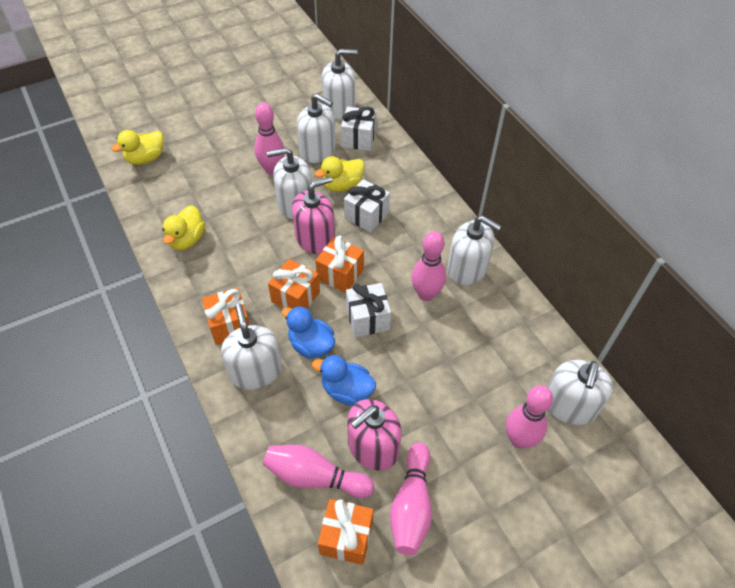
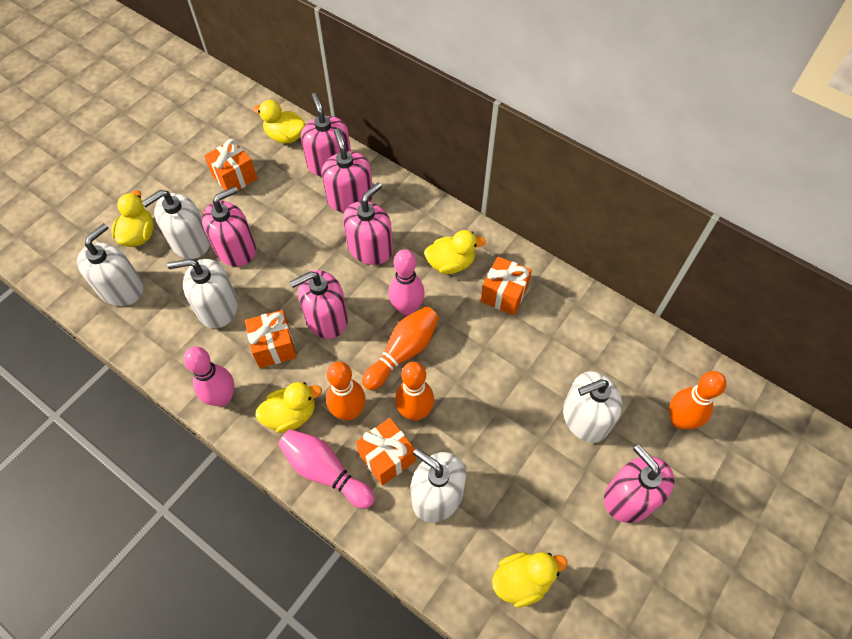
blue duck: [281,306,335,359] [312,355,376,406] = 2 -> none = 0
orange bowling pin: none = 0 -> [326,362,366,420] [362,306,439,390] [395,362,434,421] [669,371,727,429] = 4
pink bowling pin: [254,103,284,175] [263,445,374,498] [390,443,432,555] [412,231,446,301] [506,385,553,449] = 5 -> [184,346,234,406] [278,429,375,509] [388,249,425,316] = 3
pink soap dispenser: [292,176,335,254] [347,399,402,471] = 2 -> [202,186,256,267] [290,270,348,339] [301,93,351,176] [322,129,373,212] [343,182,393,265] [604,444,674,523] = 6
white gift: [341,106,376,151] [344,179,390,232] [346,283,391,337] = 3 -> none = 0
white soap dispenser: [221,304,282,390] [267,147,312,219] [297,94,336,163] [322,49,357,120] [448,215,501,286] [547,360,613,425] = 6 -> [77,223,143,306] [142,190,210,259] [167,259,238,328] [411,448,466,522] [563,371,622,443] = 5
yellow duck: [111,130,164,165] [162,205,205,250] [315,156,365,192] = 3 -> [111,190,154,247] [253,100,306,143] [255,382,322,433] [424,230,486,274] [492,552,568,607] = 5

